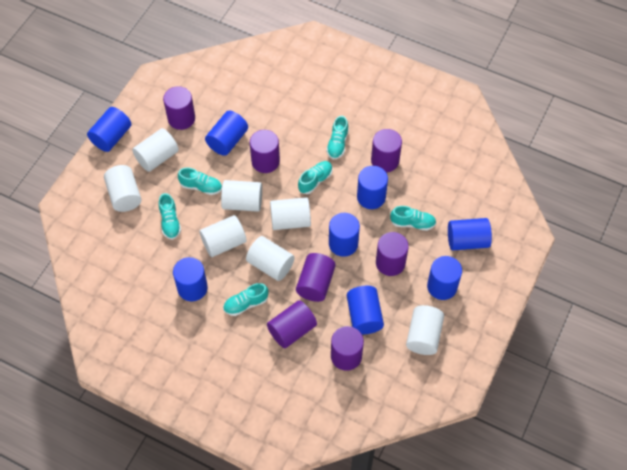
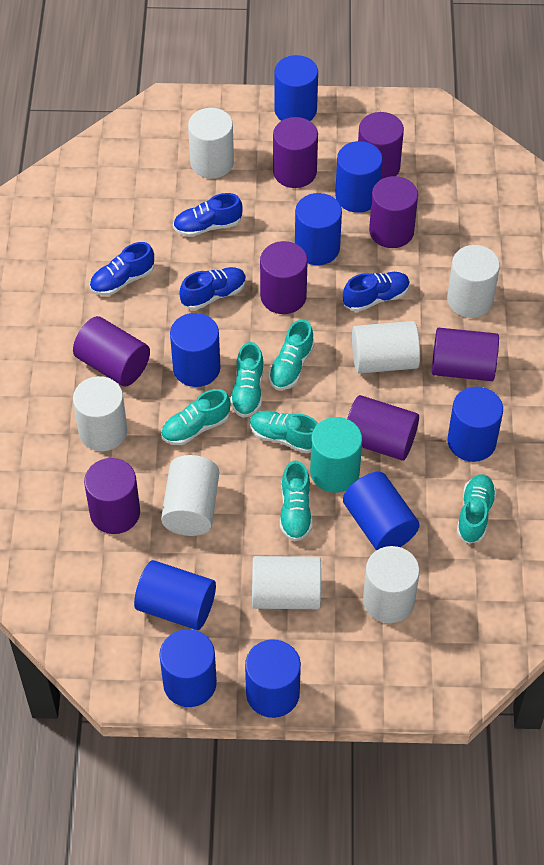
blue cylinder: [87,107,131,152] [173,257,208,301] [205,111,248,156] [329,213,360,257] [347,286,384,334] [357,166,388,209] [427,256,462,300] [448,218,492,251] = 8 -> [134,560,216,630] [159,629,217,707] [170,313,220,387] [245,639,301,718] [274,55,318,121] [295,193,342,265] [335,141,383,213] [343,472,420,551] [448,387,503,462] = 9
blue shoe: none = 0 -> [90,242,154,296] [173,193,243,237] [179,267,246,310] [343,272,410,312] = 4
purple cylinder: [163,86,195,130] [250,130,280,173] [267,300,317,348] [296,253,336,302] [331,326,364,371] [371,129,402,172] [376,232,409,276] = 7 -> [73,316,150,386] [84,458,140,534] [260,241,308,314] [273,117,318,188] [347,395,419,461] [358,112,404,179] [369,176,418,248] [432,328,499,381] = 8
turquoise cylinder: none = 0 -> [310,417,362,493] = 1

